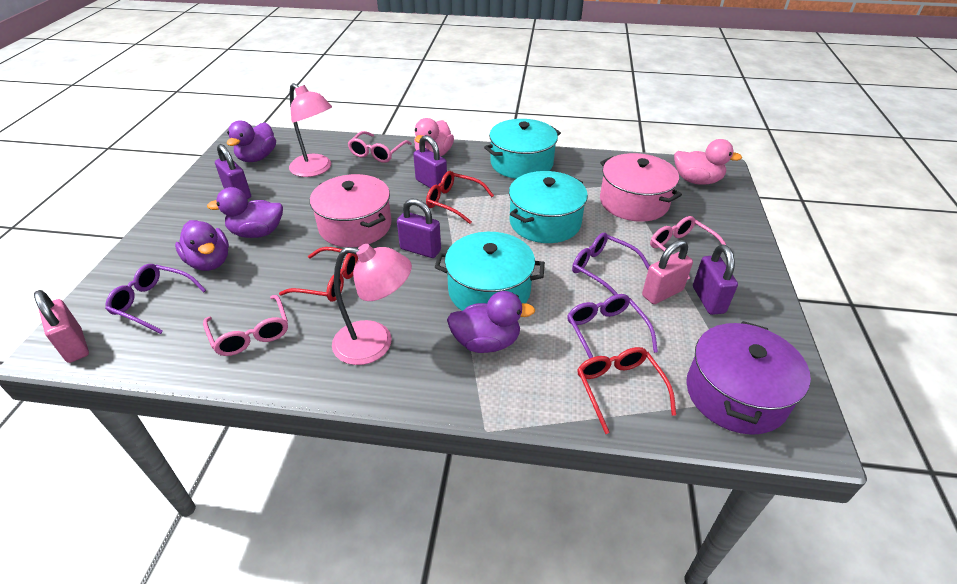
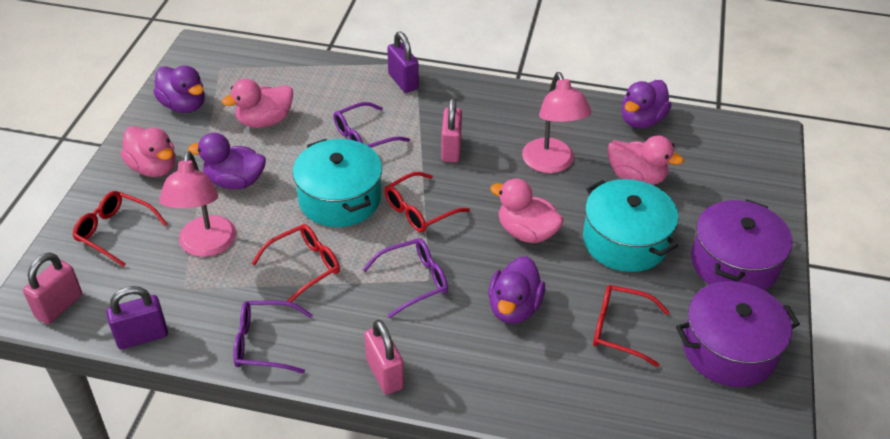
pink duck: [414,118,454,156] [674,139,742,185] = 2 -> [121,126,176,177] [222,79,293,128] [490,178,564,243] [608,135,684,185] = 4
pink glasses: [203,295,288,356] [348,131,412,163] [650,216,726,280] = 3 -> none = 0
pink padlock: [34,290,89,363] [642,240,693,304] = 2 -> [23,253,82,324] [364,319,404,395] [441,97,462,162] = 3
pink pot: [310,174,392,247] [600,153,682,222] = 2 -> none = 0
purple padlock: [215,144,251,199] [397,198,441,258] [413,135,447,188] [693,244,738,315] = 4 -> [106,286,168,349] [387,31,419,93] = 2
purple pot: [686,321,811,435] = 1 -> [676,281,800,387] [691,200,793,291] = 2
red glasses: [279,247,358,302] [426,171,494,224] [577,347,676,434] = 3 -> [73,191,167,267] [251,224,340,302] [385,172,470,232] [593,285,670,367] = 4
turquoise pot: [435,232,545,311] [484,119,561,179] [509,171,588,243] = 3 -> [292,139,382,227] [583,179,679,272] = 2

